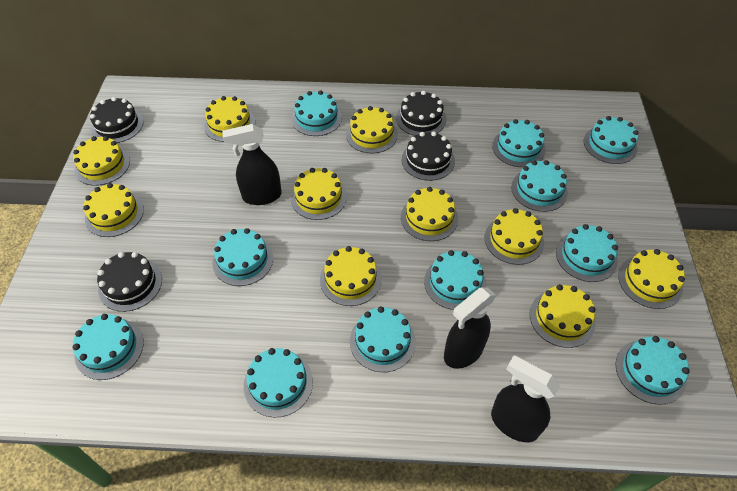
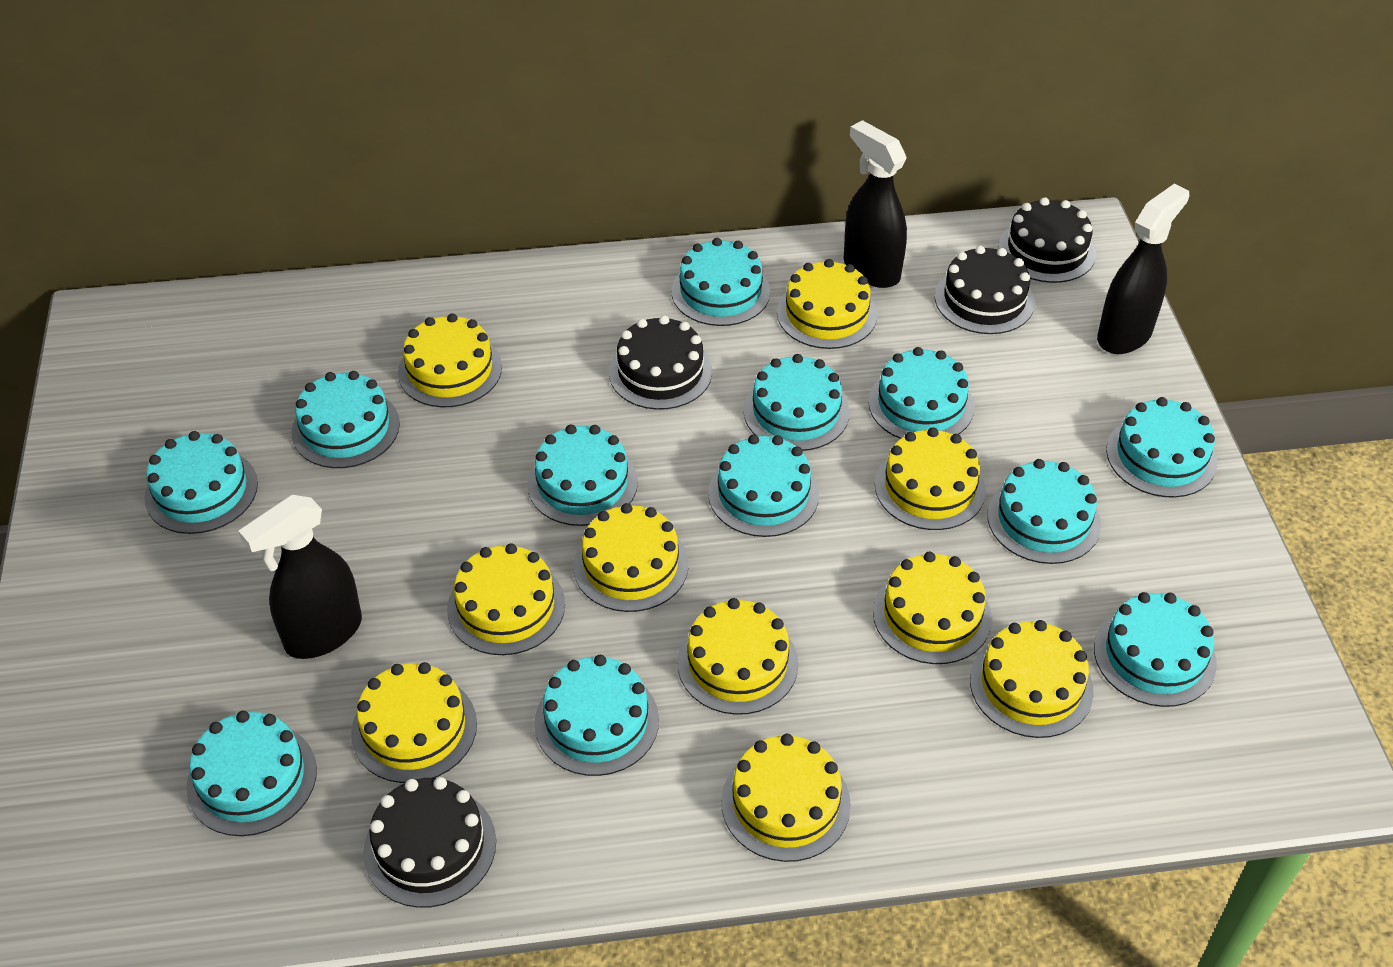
turquoise cake: [73,314,144,380] [212,228,273,286] [244,348,313,418] [291,90,342,136] [350,307,416,372] [424,250,486,310] [492,119,546,167] [511,160,568,212] [556,224,618,282] [584,116,638,164] [616,336,690,405] = 11 -> [144,431,258,534] [186,711,317,836] [291,371,400,468] [527,425,638,526] [534,655,659,776] [671,238,770,326] [708,435,819,537] [743,354,849,451] [868,347,974,439] [987,459,1101,564] [1094,592,1217,707] [1106,397,1217,498] = 12

